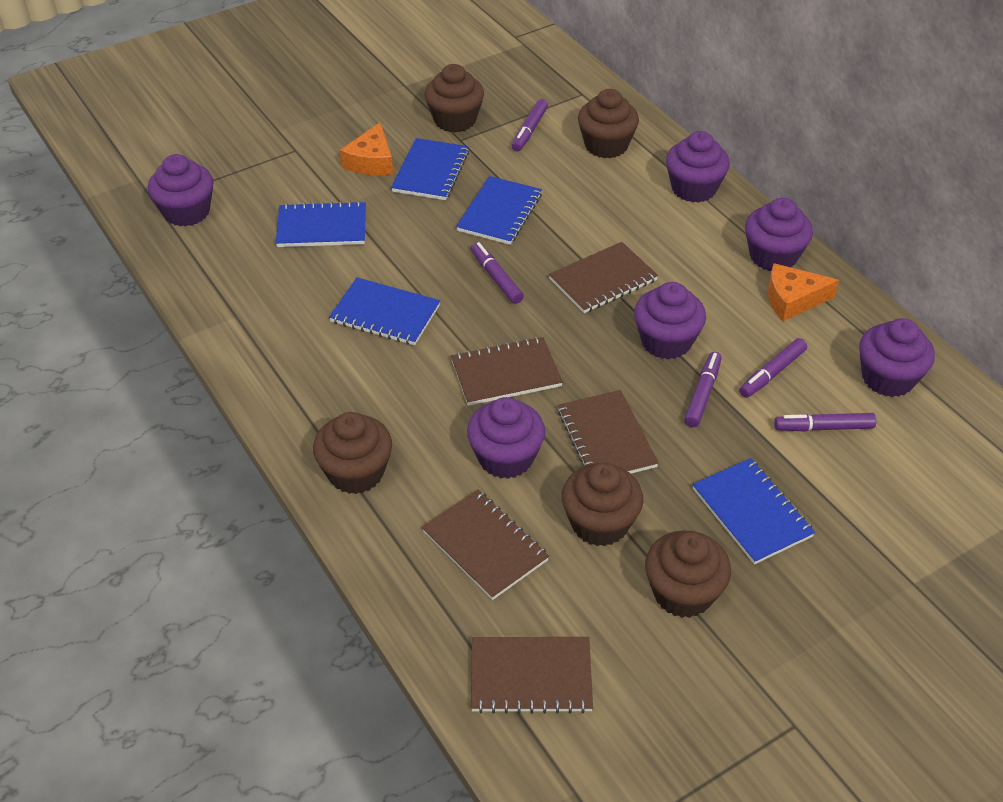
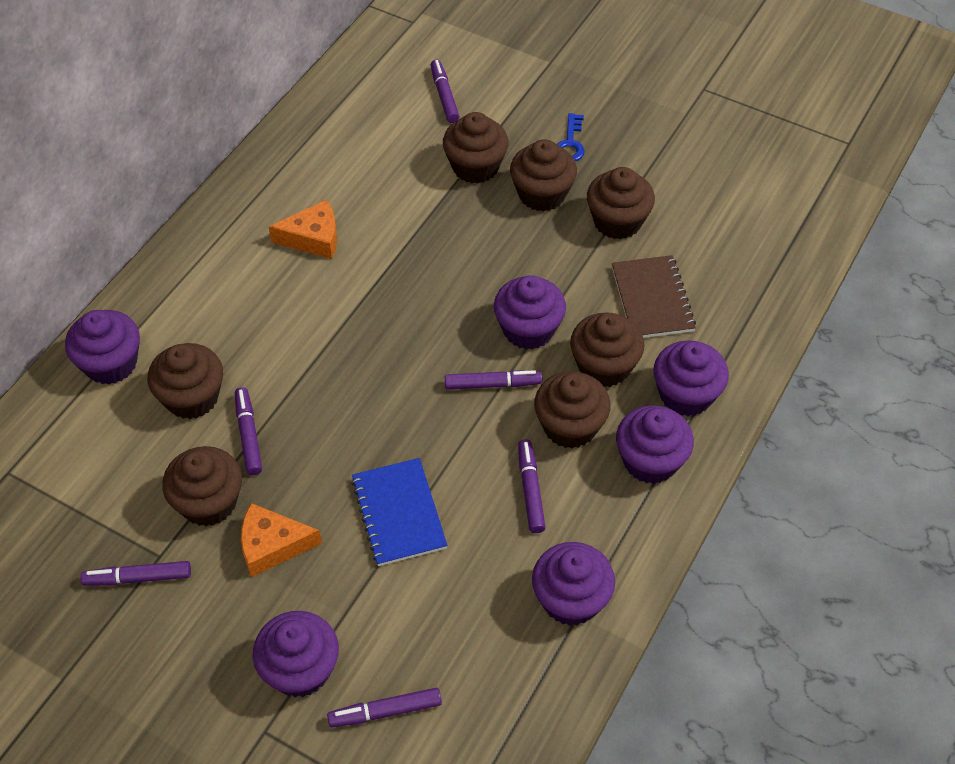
blue key: none = 0 -> [557,113,584,161] = 1
blue notebook: [276,201,366,247] [329,278,440,345] [391,138,469,200] [456,176,542,245] [692,458,815,564] = 5 -> [351,458,448,566] = 1
brown cupcake: [313,412,392,494] [425,64,484,133] [562,462,643,546] [578,89,639,158] [645,530,731,618] = 5 -> [148,343,223,419] [162,446,242,526] [443,112,508,184] [510,139,577,212] [534,371,611,449] [570,313,644,387] [587,167,655,240] = 7
brown notebook: [422,490,549,600] [451,337,563,406] [471,637,593,714] [549,242,658,313] [558,390,659,474] = 5 -> [612,255,696,338] = 1
purple marker: [471,242,524,304] [512,99,548,151] [684,352,722,427] [739,338,807,398] [774,413,876,432] = 5 -> [80,561,191,586] [235,387,262,475] [327,688,442,727] [431,60,460,123] [445,370,542,390] [518,439,546,533] = 6

